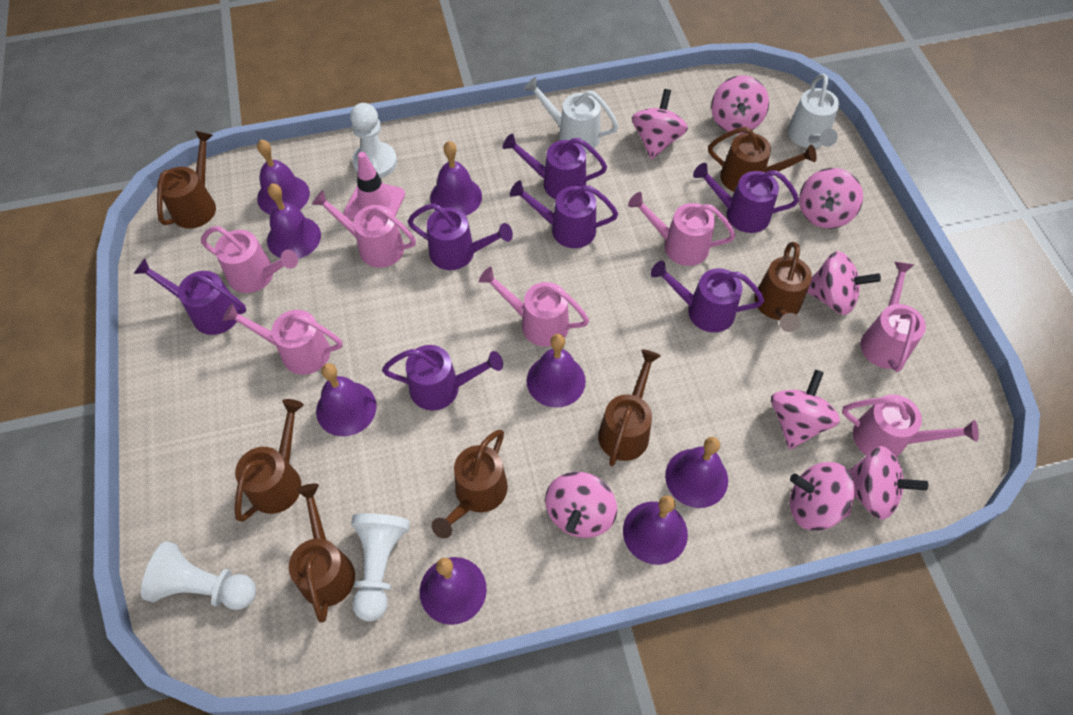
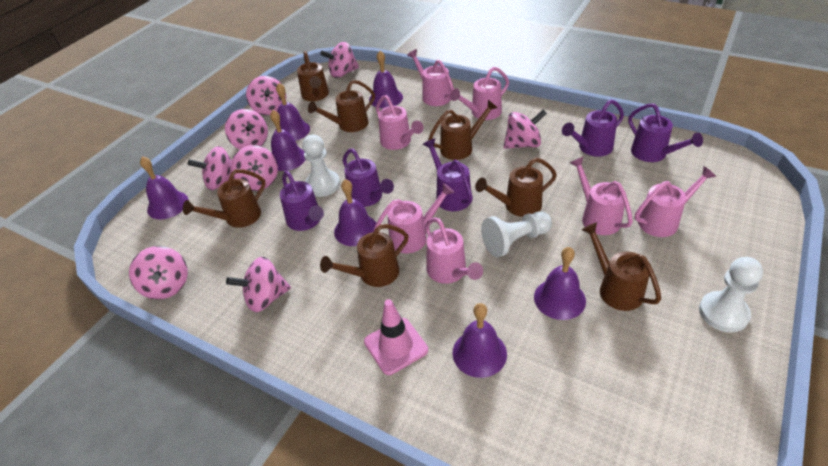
purple bell: [257,140,310,215] [267,183,321,259] [316,363,377,436] [420,557,487,625] [430,141,482,216] [527,334,586,408] [623,495,688,565] [665,437,728,508] = 8 -> [140,156,189,219] [270,110,306,171] [275,83,310,141] [334,179,376,246] [369,51,403,108] [453,303,507,378] [534,247,586,320] = 7
purple watering can: [134,258,246,335] [382,345,503,410] [408,204,513,270] [502,134,607,199] [510,181,618,248] [651,261,764,333] [693,163,799,233] = 7 -> [280,171,324,231] [343,148,394,207] [423,138,473,211] [562,100,624,157] [628,103,703,162] = 5
white watering can: [524,77,618,152] [787,74,839,148] = 2 -> none = 0

